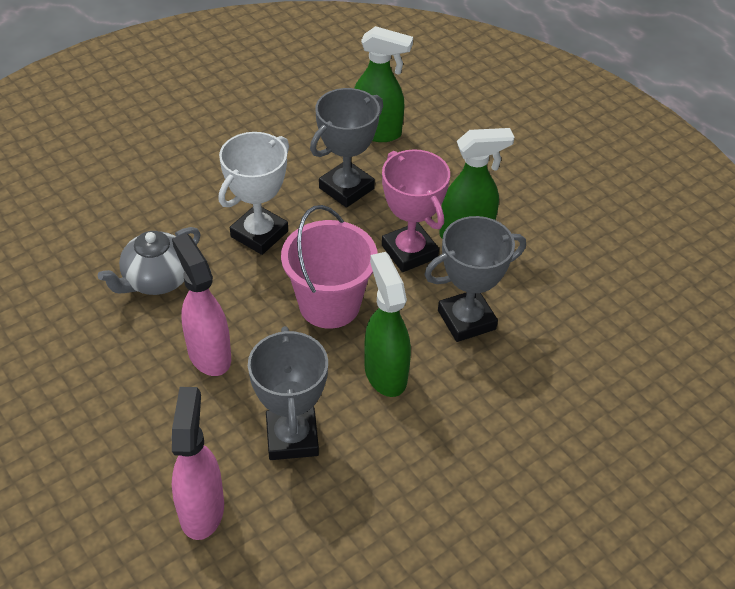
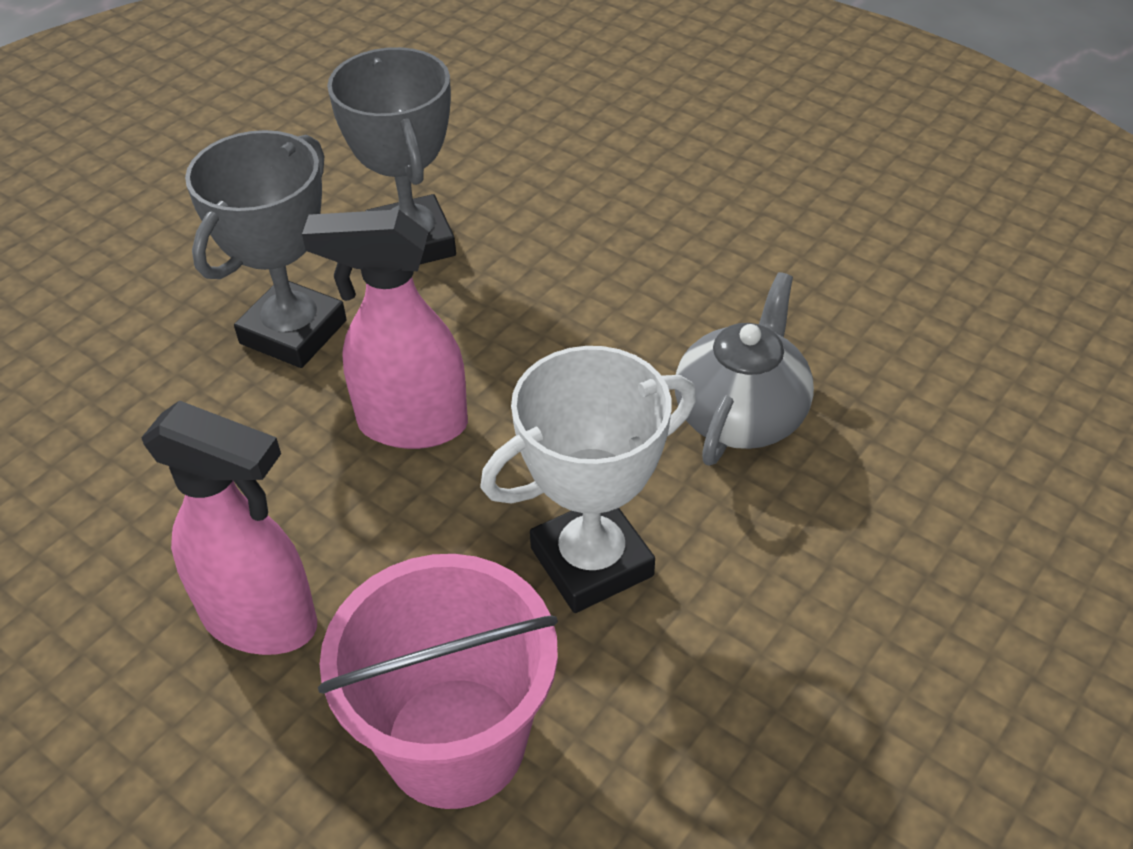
green spray bottle: [354,26,413,142] [364,252,411,397] [439,128,514,239] = 3 -> none = 0
grey trophy: [248,326,328,460] [310,88,383,208] [424,216,526,342] = 3 -> [185,130,347,368] [327,47,456,264] = 2
pink trophy: [382,149,450,272] = 1 -> none = 0

